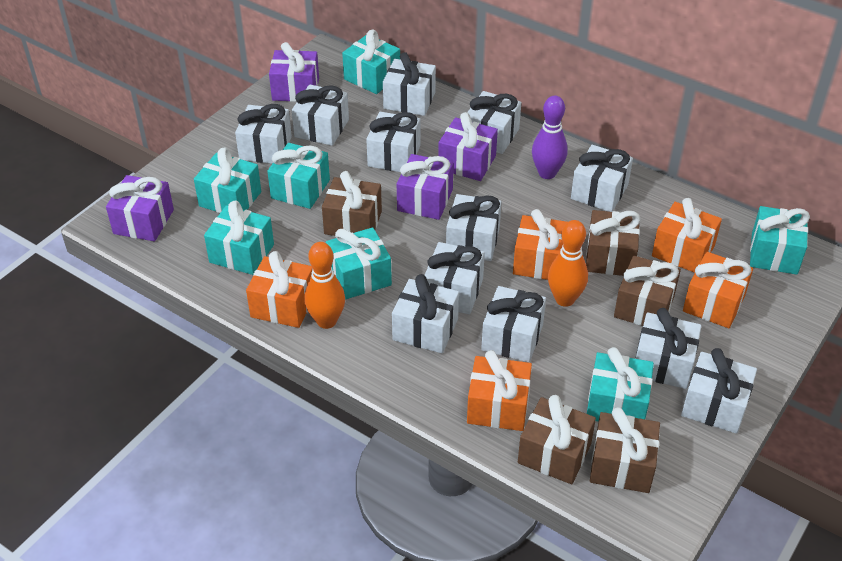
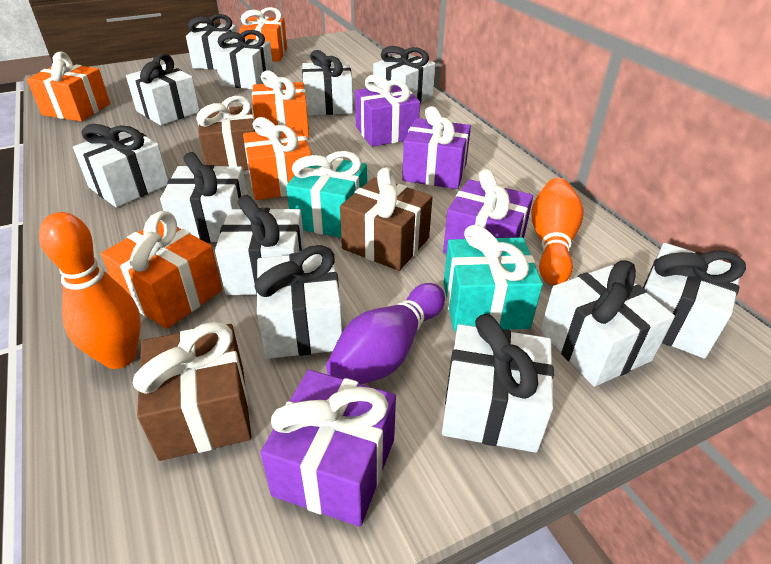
brown gift: [322,171,382,236] [518,395,596,484] [586,210,641,276] [590,407,660,493] [614,255,681,326] = 5 -> [133,322,251,461] [196,96,256,170] [340,167,432,271] = 3
turquoise gift: [194,147,261,213] [204,200,274,275] [267,143,330,209] [326,227,392,300] [342,30,400,94] [587,347,654,422] [750,206,810,275] = 7 -> [286,151,367,238] [443,225,543,332] = 2

